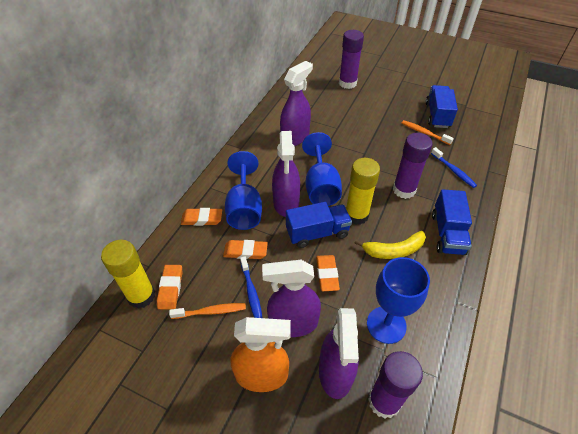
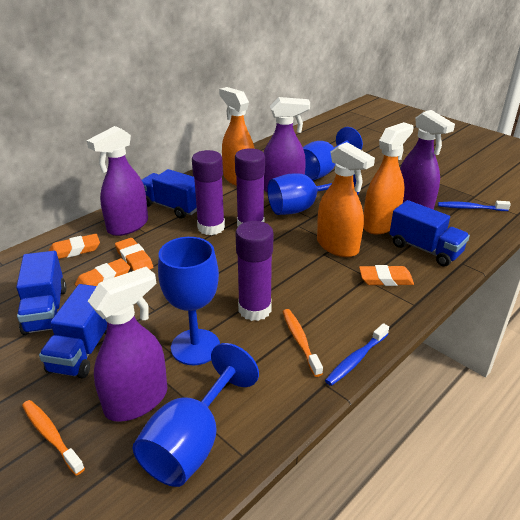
blue goblet: [225,151,262,230] [302,132,342,206] [367,257,430,344] = 3 -> [133,343,259,487] [158,237,220,365] [267,173,359,215] [303,127,363,181] = 4
blue truck: [286,202,352,248] [426,85,458,128] [432,189,472,255] = 3 -> [16,251,67,335] [39,284,107,379] [142,169,197,219] [389,200,470,266] = 4
orange spray bottle: [231,317,291,392] = 1 -> [219,87,255,186] [317,142,375,257] [363,122,413,234] = 3
yellow banana: [355,231,426,259] = 1 -> none = 0
yellow glue stick: [101,240,155,309] [346,158,380,225] = 2 -> none = 0

